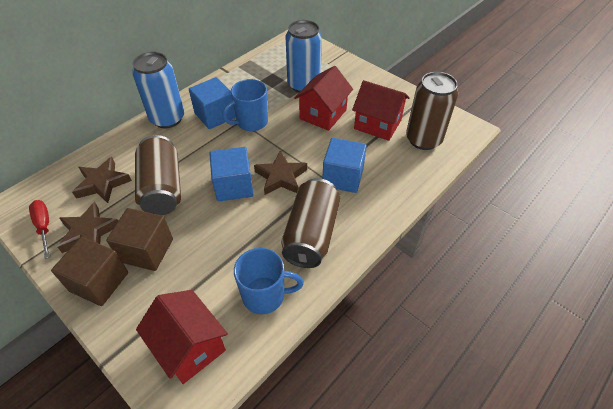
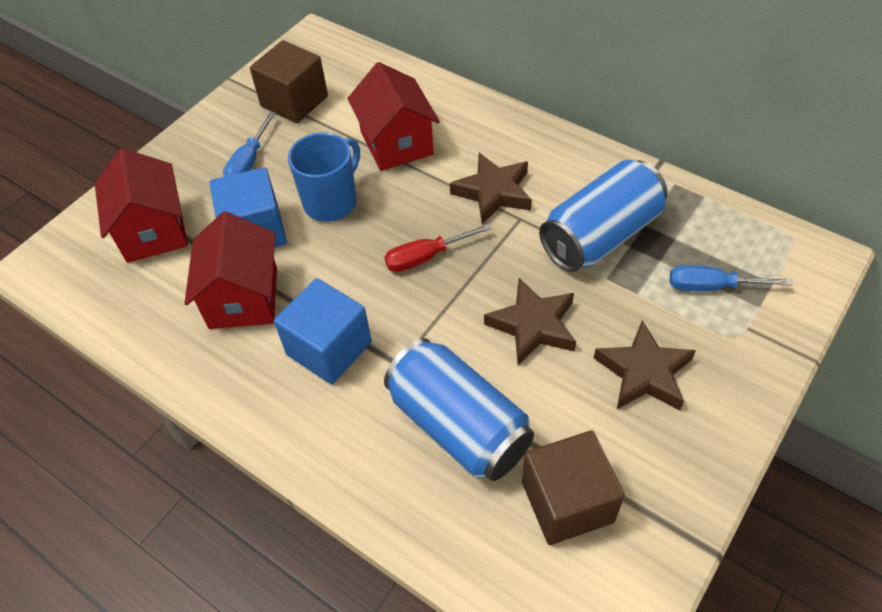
blue cube: [189,77,236,129] [210,147,254,201] [322,138,367,193] = 3 -> [209,167,287,247] [274,278,372,385] = 2
blue mug: [222,79,268,131] [234,248,304,314] = 2 -> [288,132,360,222] = 1
blue screwdriver: none = 0 -> [223,112,276,177] [670,265,793,291] = 2
brown can: [135,135,181,215] [281,178,340,268] [406,72,458,150] = 3 -> none = 0

